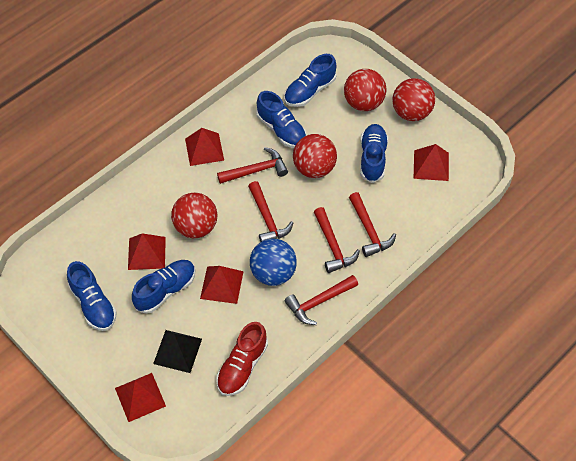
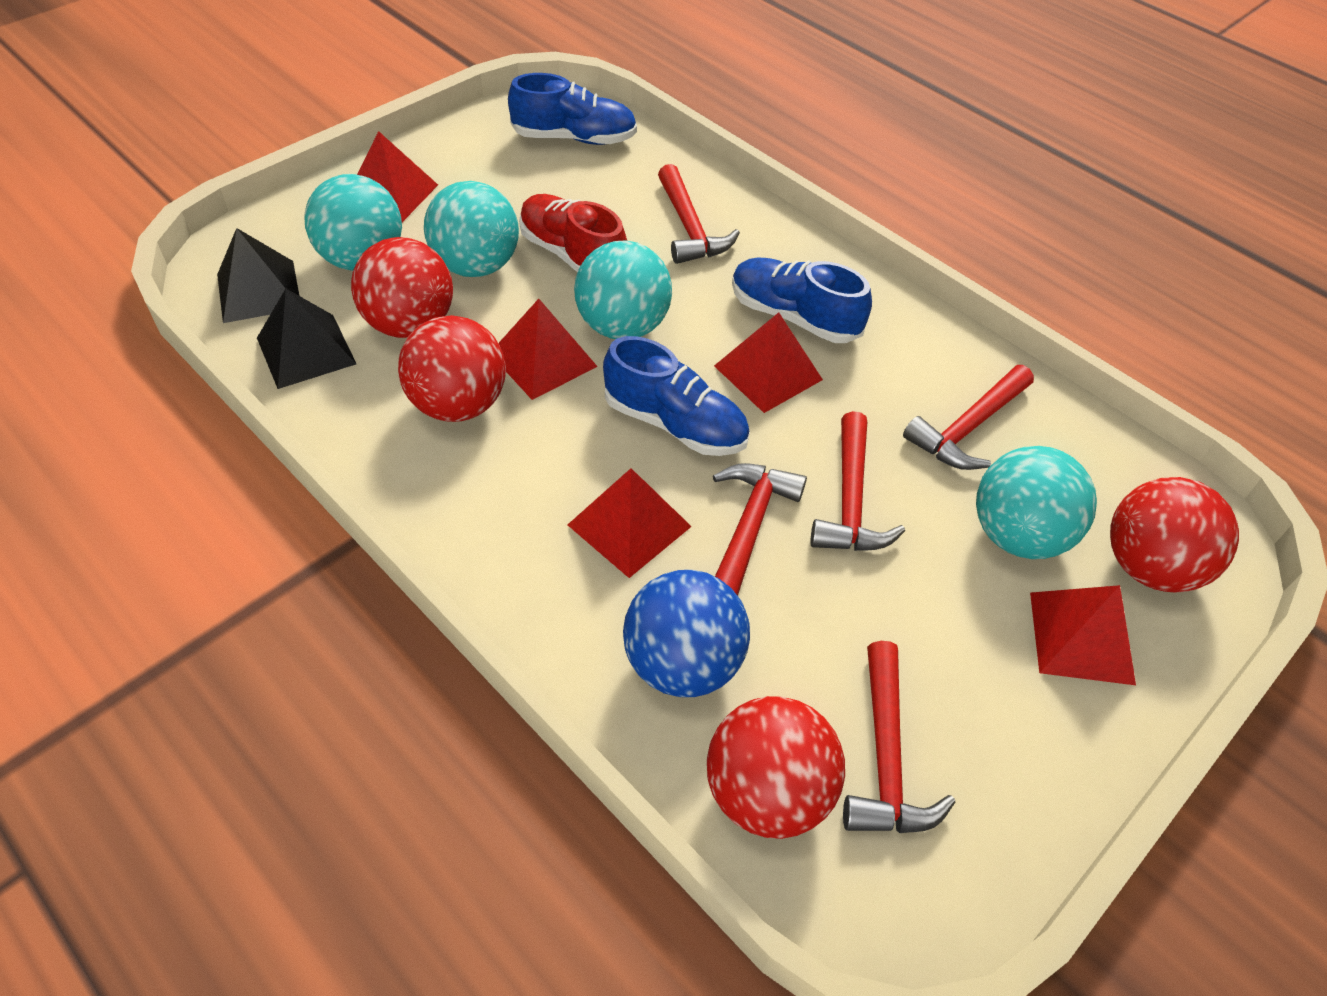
black pyramid: [153,330,202,373] = 1 -> [217,228,299,323] [257,289,356,389] = 2
blue shoe: [67,261,117,331] [132,260,195,314] [256,91,307,148] [284,54,337,107] [360,124,388,183] = 5 -> [508,73,637,145] [603,336,750,456] [732,257,872,343] = 3
turquoise ball: none = 0 -> [304,174,402,271] [424,181,519,277] [574,240,672,339] [976,446,1097,559] = 4

